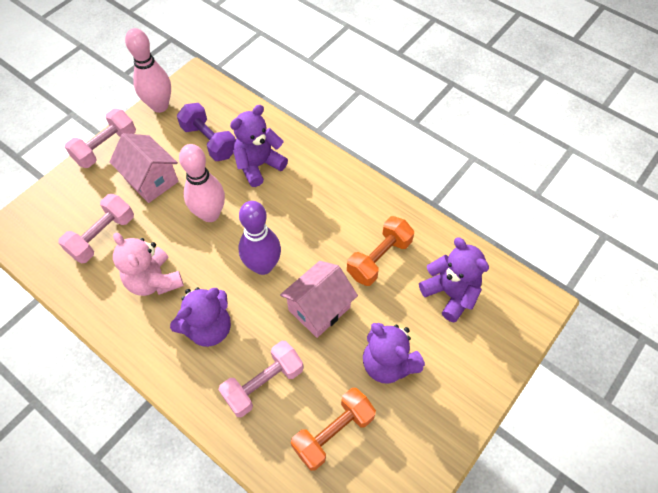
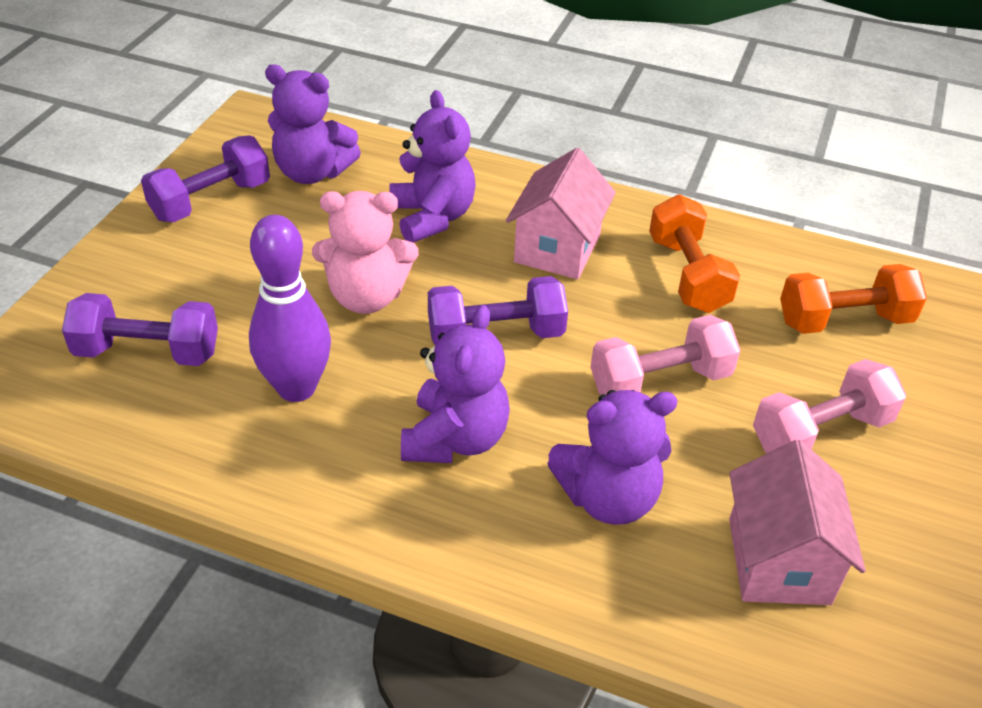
pink bowling pin: [125,28,171,113] [179,144,225,222] = 2 -> none = 0
pink dumbbell: [58,194,134,263] [65,109,136,168] [218,341,304,417] = 3 -> [591,315,740,396] [753,359,906,453] = 2
purple dumbbell: [177,103,235,161] = 1 -> [62,293,218,366] [141,135,270,222] [428,276,568,345] = 3

